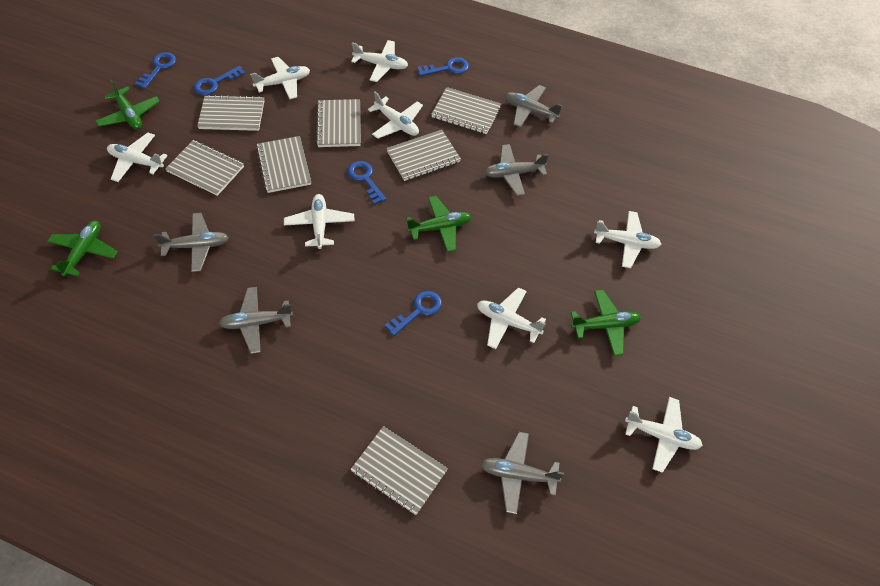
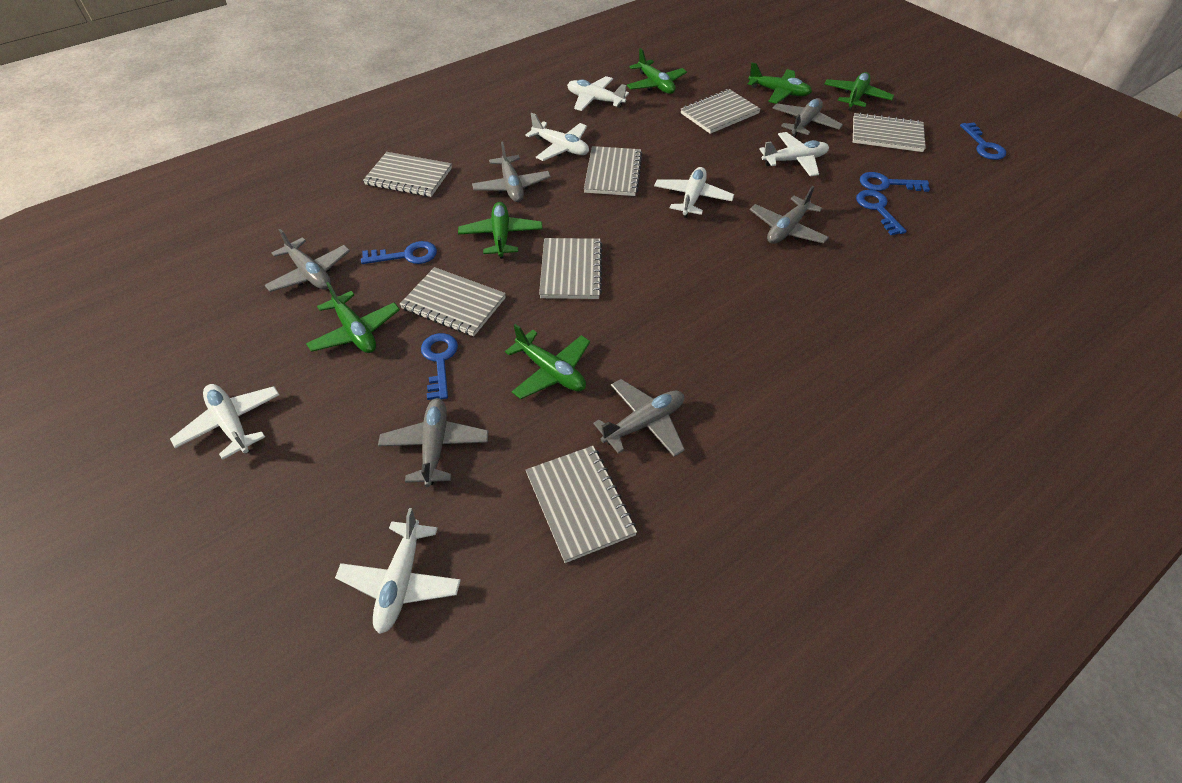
green plane: [47,221,118,277] [96,79,160,130] [406,196,472,252] [571,290,641,356] = 4 -> [306,282,400,353] [458,202,543,259] [505,324,590,399] [627,48,687,94] [748,63,812,104] [824,72,894,110] = 6
grey plane: [154,213,229,272] [219,287,293,354] [481,432,564,514] [484,144,549,196] [505,85,562,128] = 5 -> [264,229,350,292] [378,398,488,487] [472,141,551,202] [593,379,685,457] [750,186,829,244] [772,98,843,137] = 6
white plane: [107,133,168,182] [250,57,310,99] [284,194,355,249] [351,40,408,82] [368,92,423,139] [477,287,546,349] [594,211,661,268] [625,397,703,473] = 8 -> [170,384,280,460] [335,508,461,634] [525,113,589,161] [567,76,629,111] [654,167,734,218] [759,132,829,176] = 6

